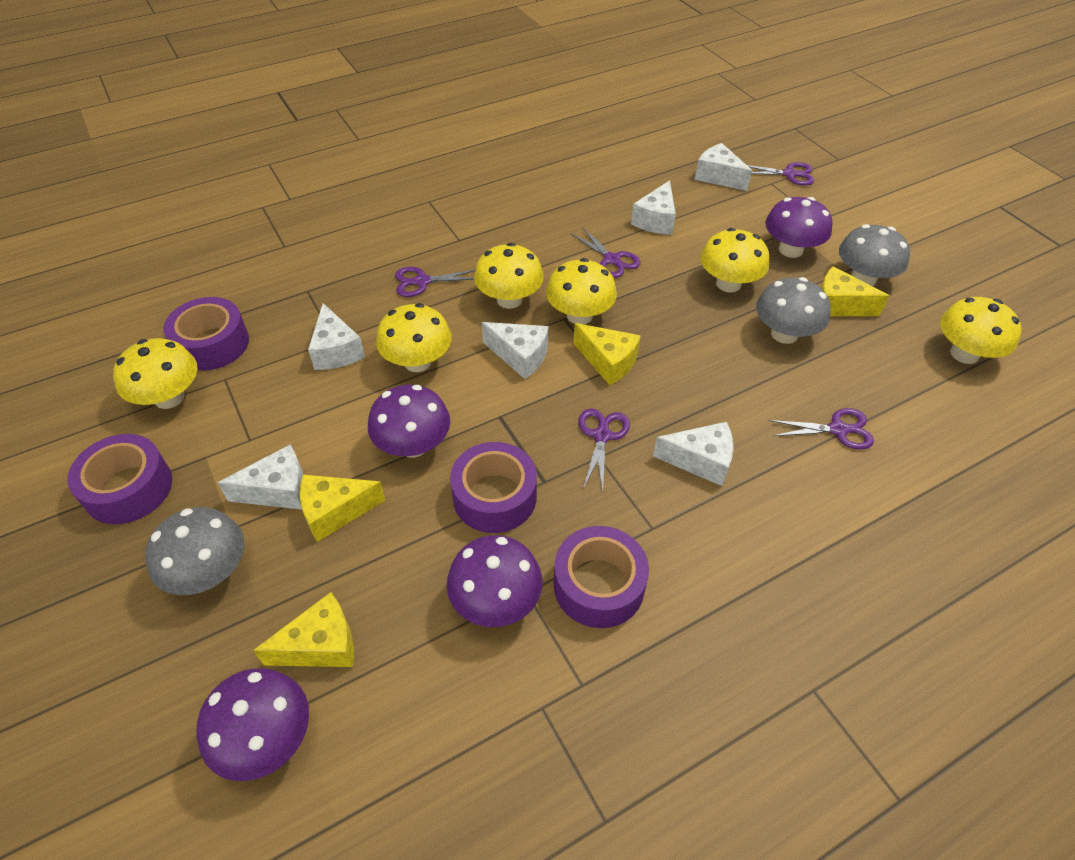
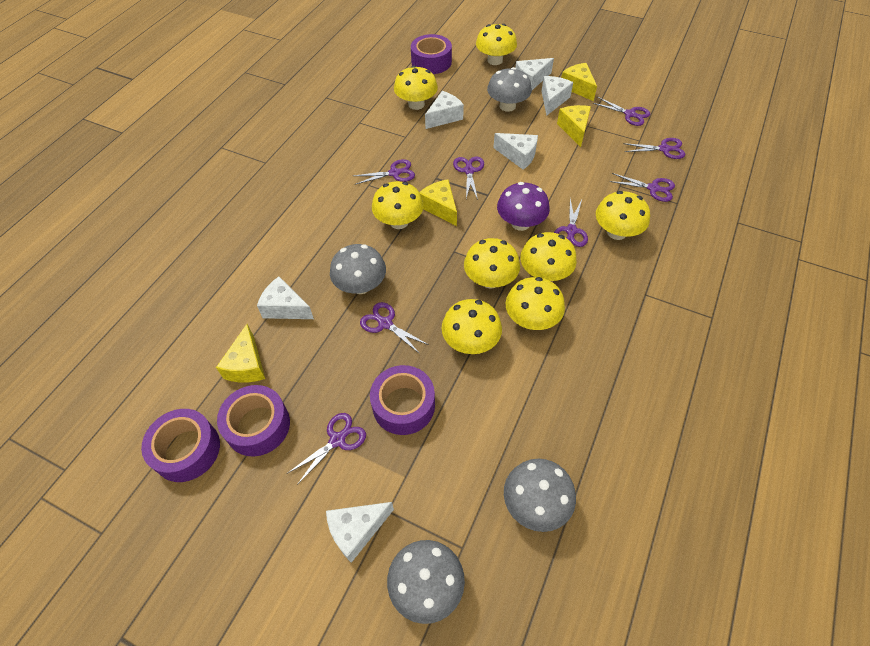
grey mushroom: [145,507,244,595] [756,277,831,344] [839,224,910,286] = 3 -> [330,244,386,294] [387,540,465,624] [487,67,532,112] [504,459,576,532] = 4
purple mushroom: [196,668,309,781] [368,384,450,458] [447,535,543,627] [765,197,832,258] = 4 -> [497,182,550,231] = 1
purple scissors: [395,267,475,297] [570,227,641,278] [578,409,630,492] [747,162,814,186] [769,408,874,449] = 5 -> [288,413,366,485] [354,159,415,184] [360,302,429,354] [453,156,484,200] [554,199,588,247] [593,97,650,126] [610,173,675,202] [623,138,685,159] = 8
yellow mushroom: [113,338,197,409] [376,303,451,372] [474,243,544,309] [546,258,617,324] [700,228,769,293] [940,297,1022,364] = 6 -> [372,181,424,229] [394,65,438,110] [442,299,502,354] [464,238,520,289] [476,24,517,65] [506,277,565,330] [520,232,577,281] [596,191,650,240] = 8

